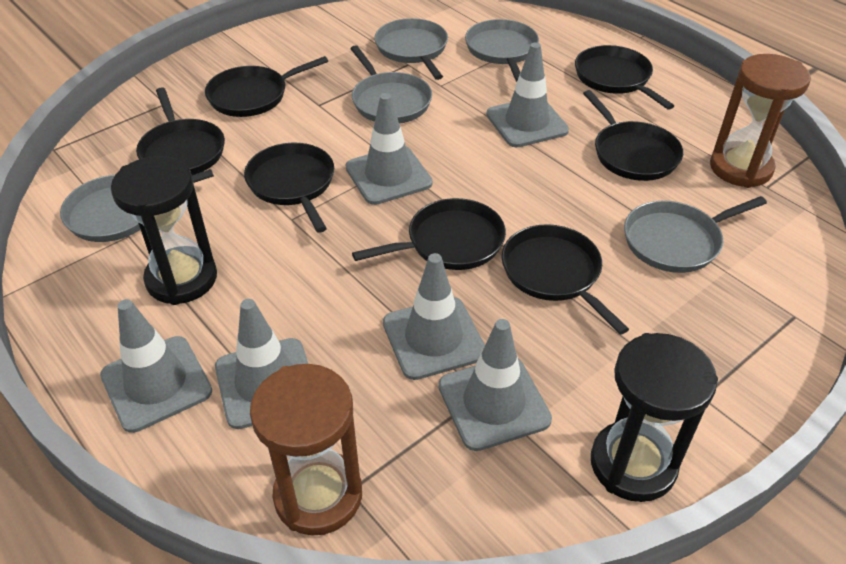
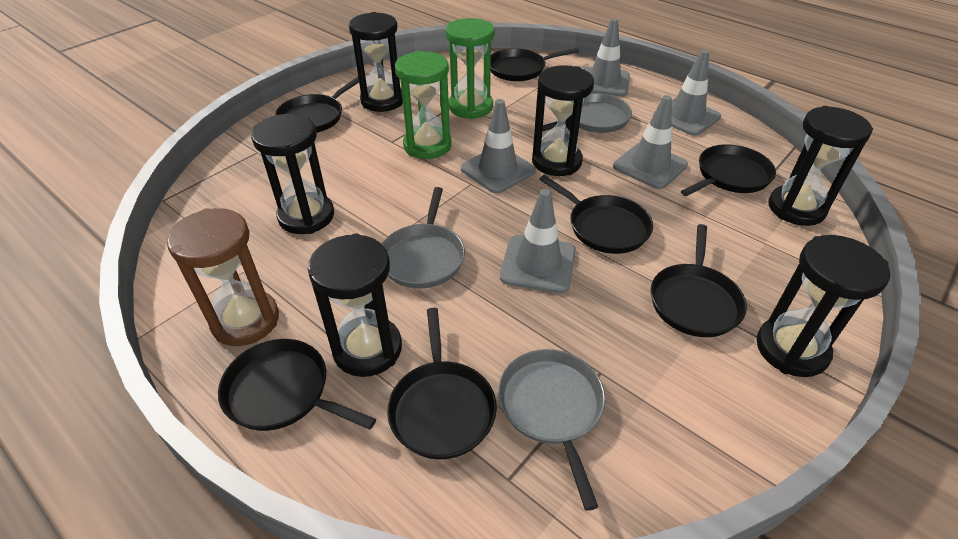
black hourglass: [111,156,217,305] [591,333,718,502] = 2 -> [251,114,334,234] [308,233,402,377] [349,12,403,112] [532,65,594,176] [756,235,890,377] [768,106,873,226] = 6
brown hourglass: [250,364,362,536] [710,54,811,188] = 2 -> [167,208,279,346] = 1
green hourglass: none = 0 -> [395,51,452,159] [446,18,495,119] = 2
grey pan: [60,169,214,242] [350,45,432,124] [374,18,448,80] [465,19,539,82] [624,196,767,273] = 5 -> [382,187,465,289] [498,349,606,511] [542,93,632,133] = 3
grey traffic cone: [100,299,212,433] [215,299,308,429] [346,93,433,205] [383,253,485,380] [438,319,552,451] [486,42,569,147] = 6 -> [461,99,536,194] [500,189,576,293] [583,18,630,96] [613,95,688,189] [653,50,721,136] = 5

